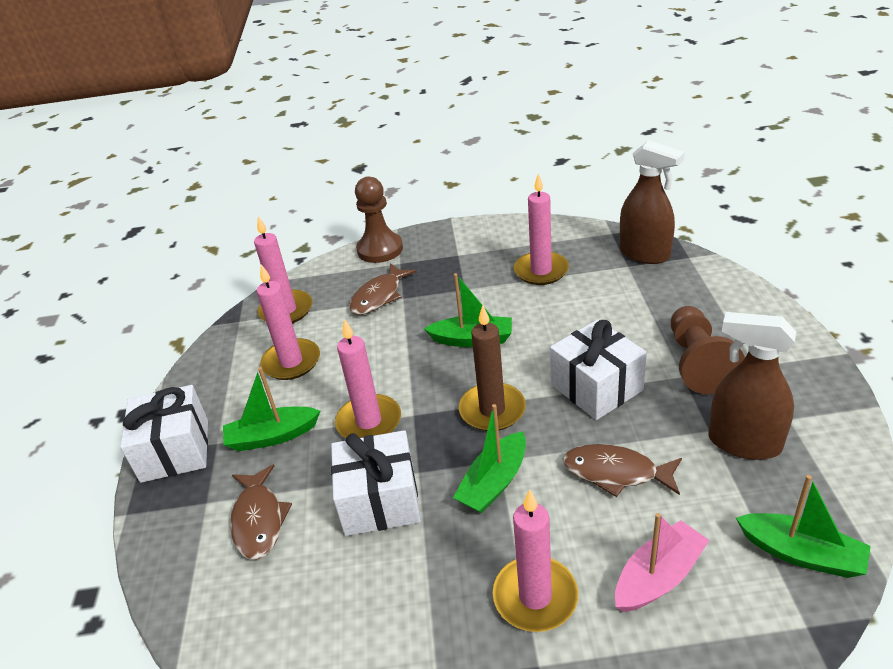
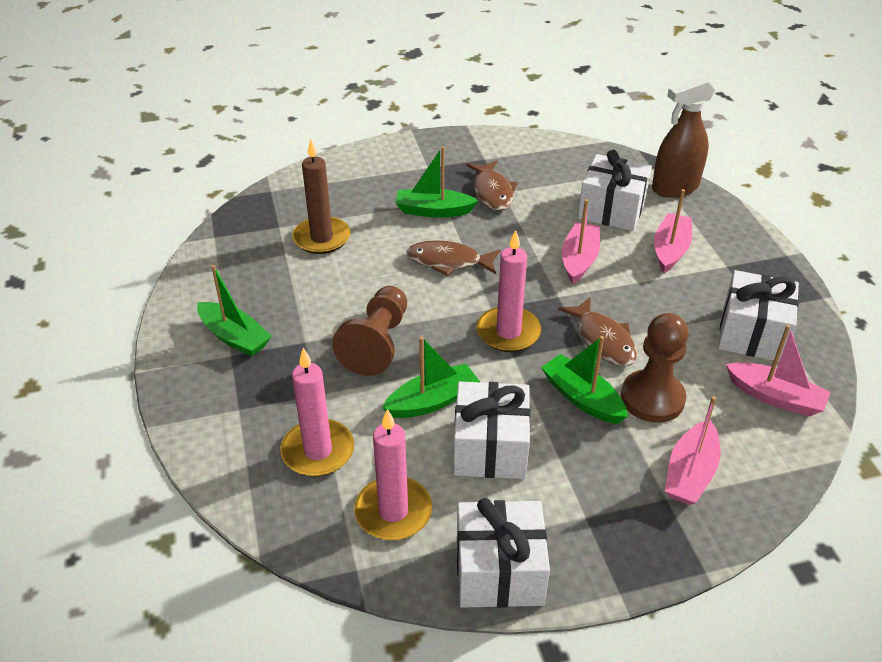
brown spray bottle: [620,141,685,264] [708,312,796,460] = 2 -> [652,77,715,198] = 1
pink boat: [615,513,710,612] = 1 -> [562,199,600,284] [654,189,692,273] [665,396,720,505] [726,325,831,416] = 4
pink candle: [254,216,312,324] [257,264,320,380] [335,319,401,438] [493,489,578,632] [514,174,569,285] = 5 -> [280,348,354,476] [354,409,432,540] [477,230,542,352] = 3
white gift: [120,385,208,483] [331,430,421,536] [550,320,647,420] = 3 -> [453,382,531,479] [457,498,550,608] [578,150,652,231] [718,270,799,362] = 4

